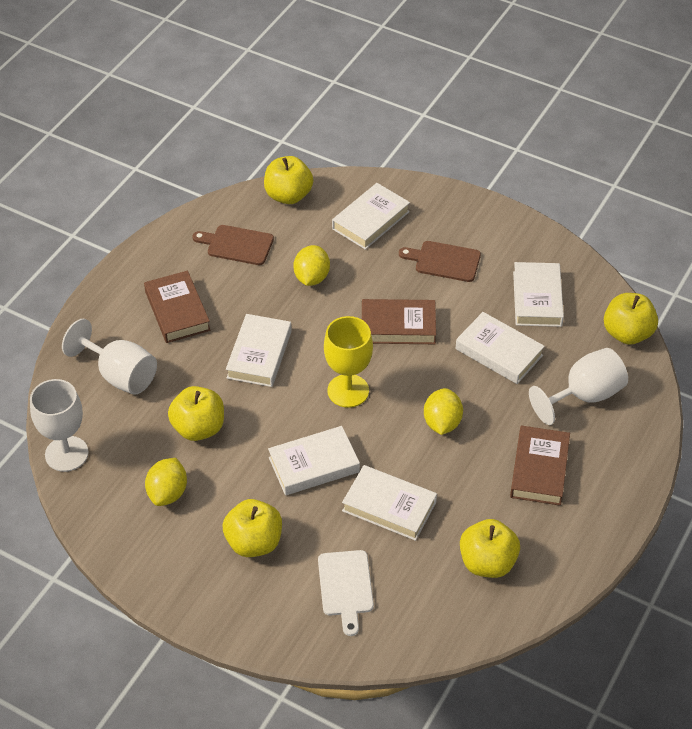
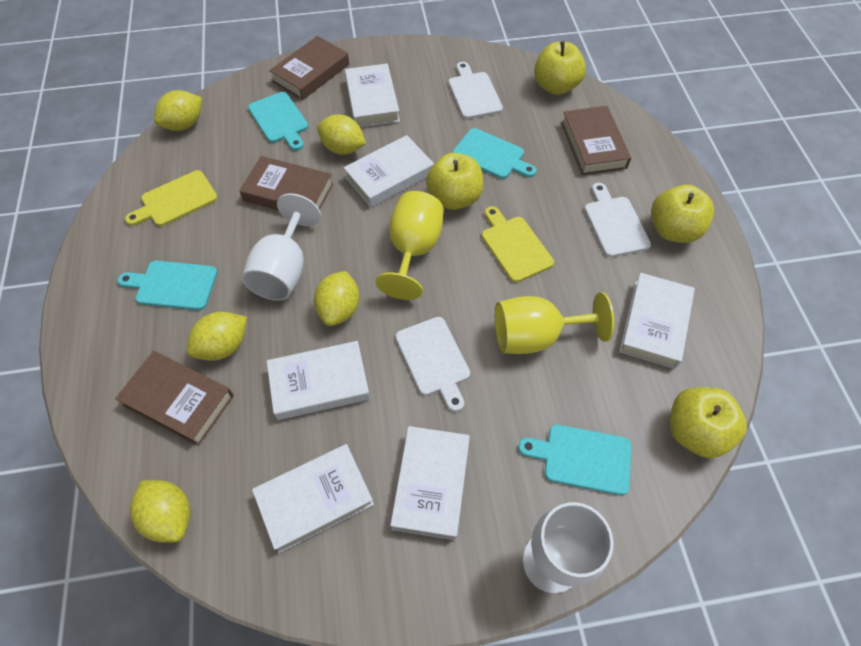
brown book: [144,271,211,343] [362,299,436,344] [510,425,570,506] = 3 -> [115,351,234,446] [239,156,333,210] [269,36,349,100] [561,106,631,175] = 4
brown cutting board: [192,225,274,265] [399,241,481,282] = 2 -> none = 0
turquoise cutting board: none = 0 -> [118,261,218,310] [248,92,308,151] [452,128,537,179] [518,425,631,495] = 4
white cutting board: [318,550,374,636] = 1 -> [395,317,470,412] [449,62,503,119] [584,183,651,257] = 3
white goblet: [30,379,89,472] [62,319,157,395] [529,348,628,425] = 3 -> [242,193,321,301] [523,502,614,593] = 2
yellow apple: [168,386,224,441] [223,499,282,557] [264,156,313,204] [460,519,520,578] [604,293,658,345] = 5 -> [426,153,483,210] [534,41,586,95] [651,184,714,243] [670,387,747,458] = 4
yellow cutting board: none = 0 -> [125,170,218,226] [482,206,554,282] = 2
yellow goblet: [324,316,373,408] = 1 -> [375,191,444,300] [495,292,614,354] = 2
yellow lemon: [145,458,187,506] [294,245,330,286] [424,388,463,435] = 3 -> [130,480,191,543] [154,90,202,131] [187,312,247,361] [314,271,360,326] [317,114,366,155] = 5

